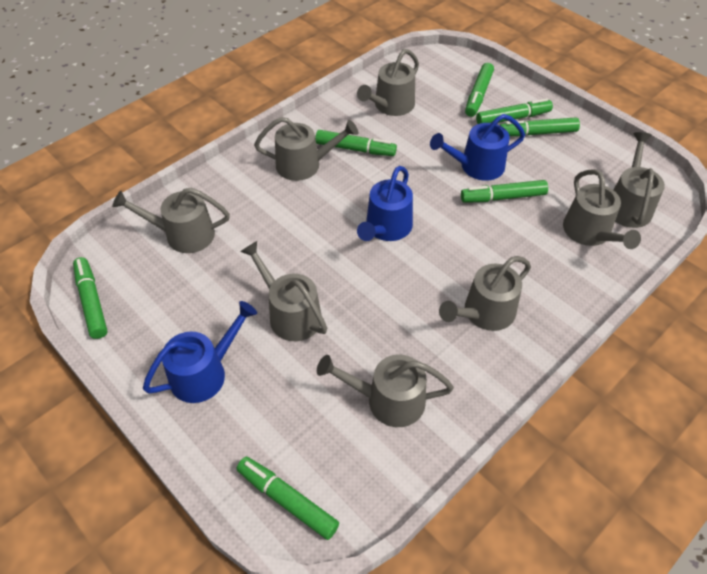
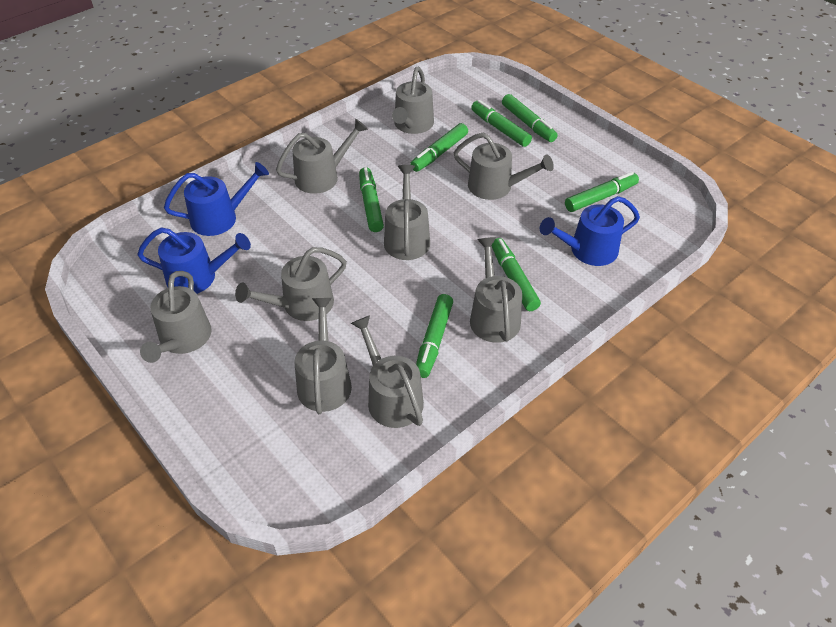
grey watering can: [112,188,230,253] [240,241,327,341] [254,117,358,181] [317,355,454,427] [357,49,419,116] [439,256,531,331] [563,169,641,249] [614,132,665,228] = 8 -> [140,271,212,363] [235,247,347,321] [276,118,368,194] [294,298,352,414] [351,315,424,428] [384,165,430,260] [392,67,434,134] [453,133,554,200] [470,237,522,343] = 9

